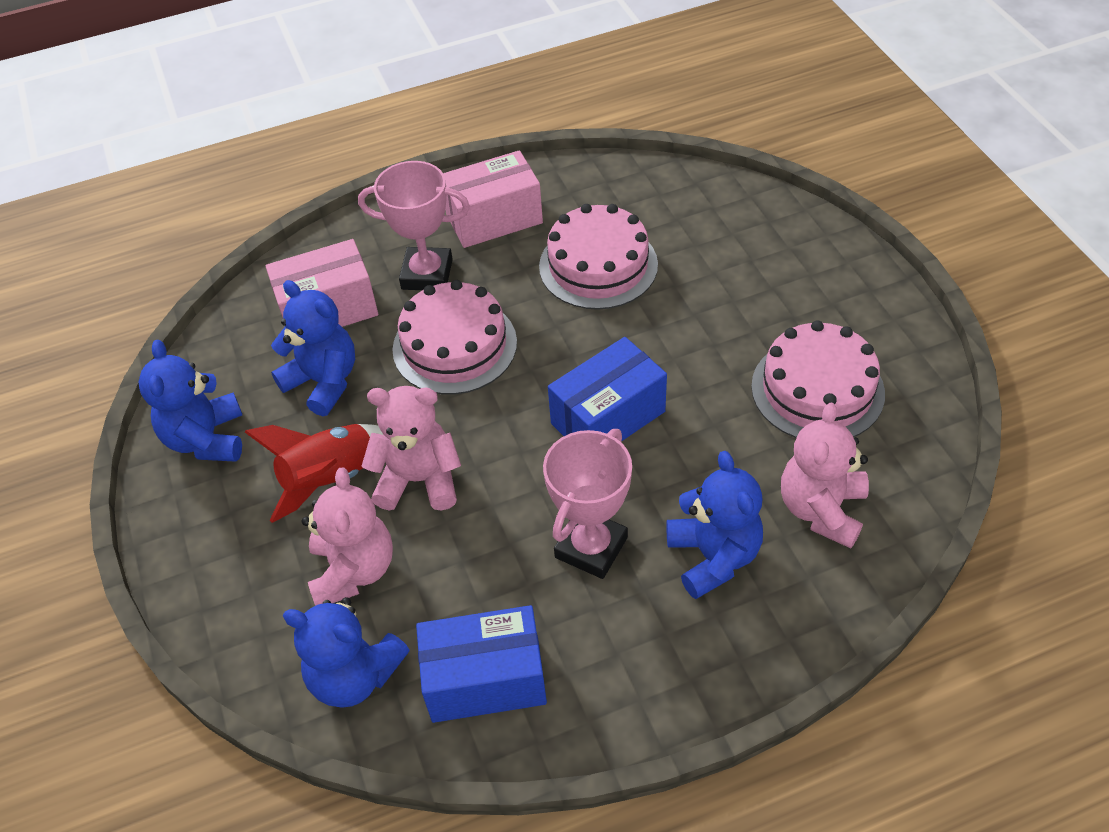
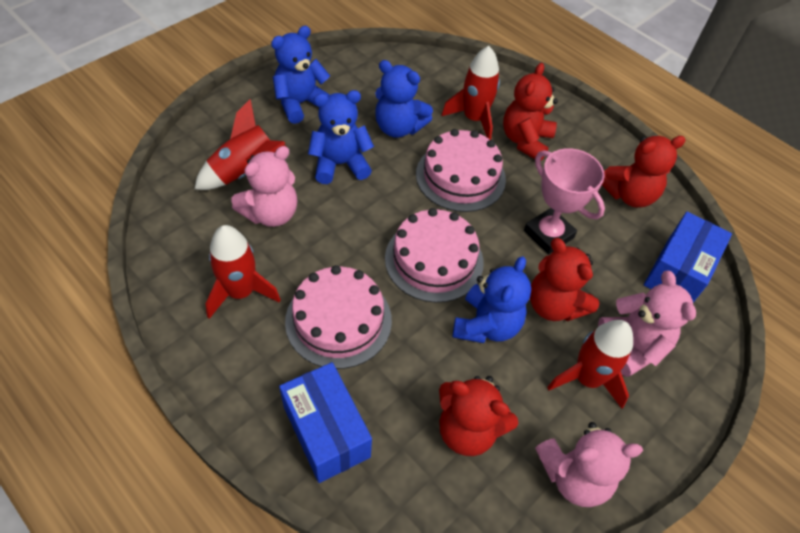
pink box: [266,239,378,327] [443,150,543,248] = 2 -> none = 0
pink trophy: [358,161,470,290] [543,429,632,579] = 2 -> [524,148,605,254] = 1
red rocket: [245,424,383,523] = 1 -> [194,99,286,190] [206,225,281,319] [441,46,500,140] [547,320,633,409] = 4
red teddy bear: none = 0 -> [439,376,518,456] [503,63,558,160] [530,238,599,321] [602,136,686,207] = 4

